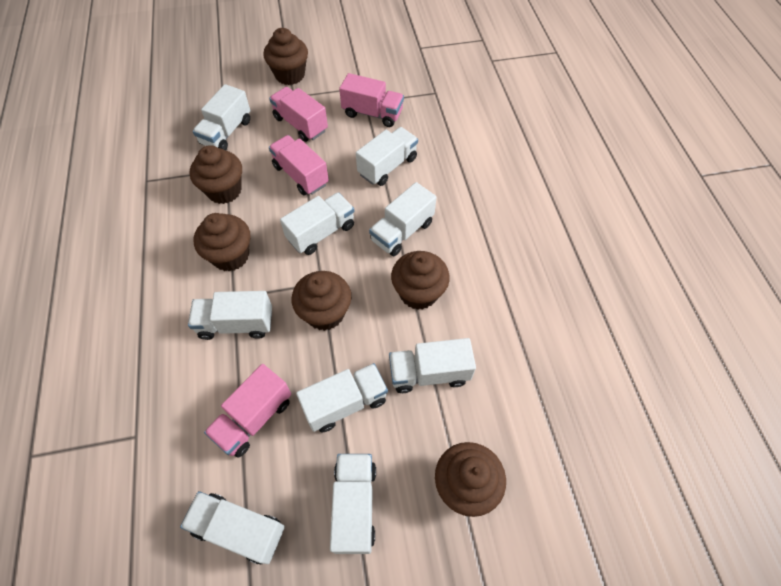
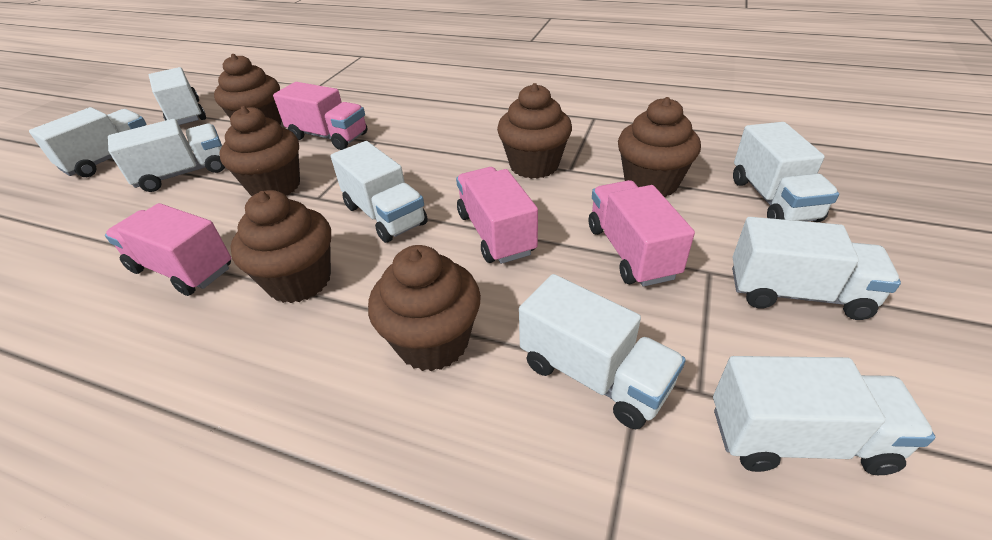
white truck: [180,491,285,564] [188,291,272,340] [193,84,250,151] [280,192,355,255] [296,363,388,433] [330,454,376,554] [356,127,418,186] [369,182,437,256] [389,338,476,393] = 9 -> [29,107,146,177] [108,119,225,192] [149,67,206,125] [331,141,428,243] [519,274,686,429] [713,356,936,475] [732,217,901,320] [733,122,839,222] = 8

